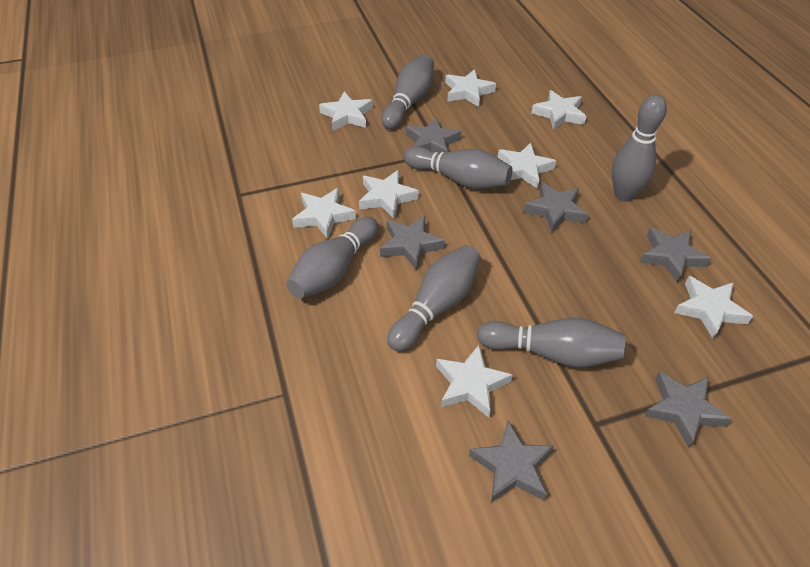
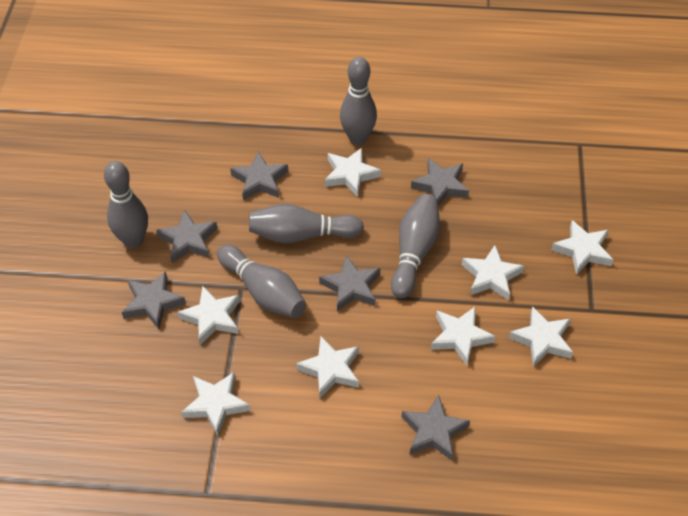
grey bowling pin: [286,217,378,299] [381,55,434,129] [387,245,481,351] [403,146,512,189] [477,318,625,368] [612,95,667,201] = 6 -> [104,161,148,248] [217,245,306,318] [249,204,364,243] [340,57,377,145] [391,194,440,298] = 5

